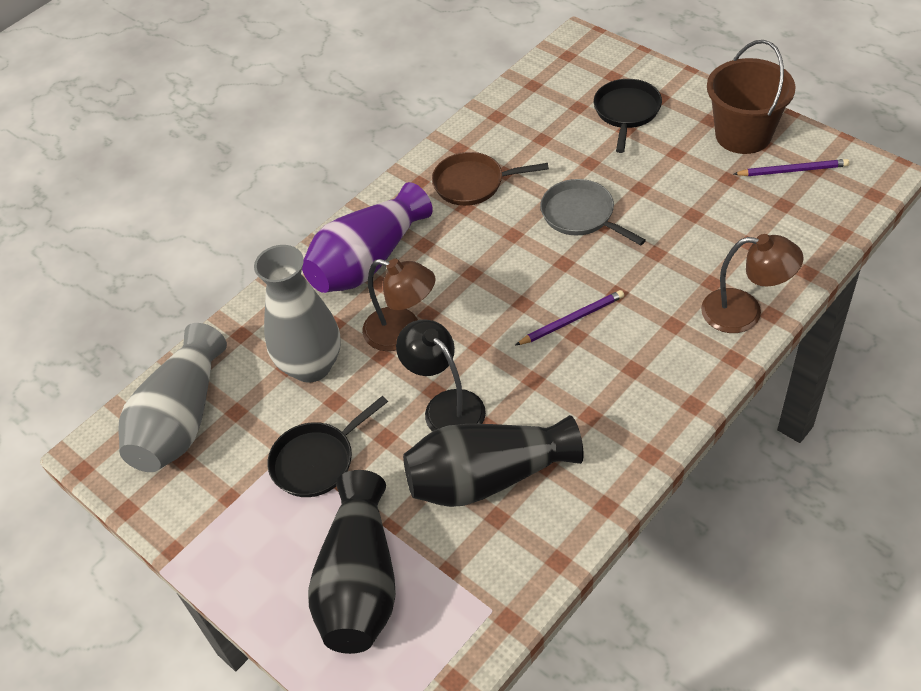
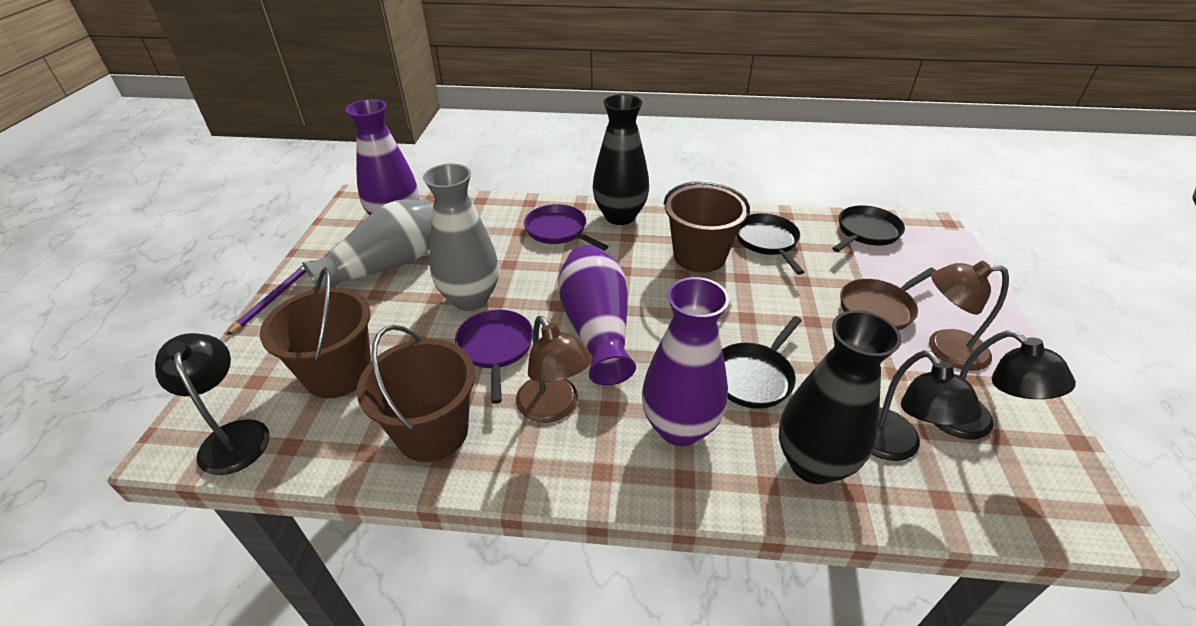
black lamp: [396,319,486,432] = 1 -> [155,333,269,475] [872,350,982,461] [933,330,1076,440] = 3
black pan: [267,396,388,497] [594,79,662,153] = 2 -> [722,316,802,409] [737,213,804,275] [832,205,905,252] = 3
brown bucket: [707,40,796,154] = 1 -> [260,267,371,398] [357,325,475,462] [664,181,750,273] = 3
grey pan: [540,179,646,246] = 1 -> none = 0
purple pan: none = 0 -> [455,309,533,404] [524,204,608,251] = 2
purple pencil: [516,290,624,345] [734,159,849,176] = 2 -> [227,266,306,335] = 1
purple vase: [302,182,433,293] = 1 -> [345,99,419,215] [558,245,636,386] [642,277,730,446] = 3

